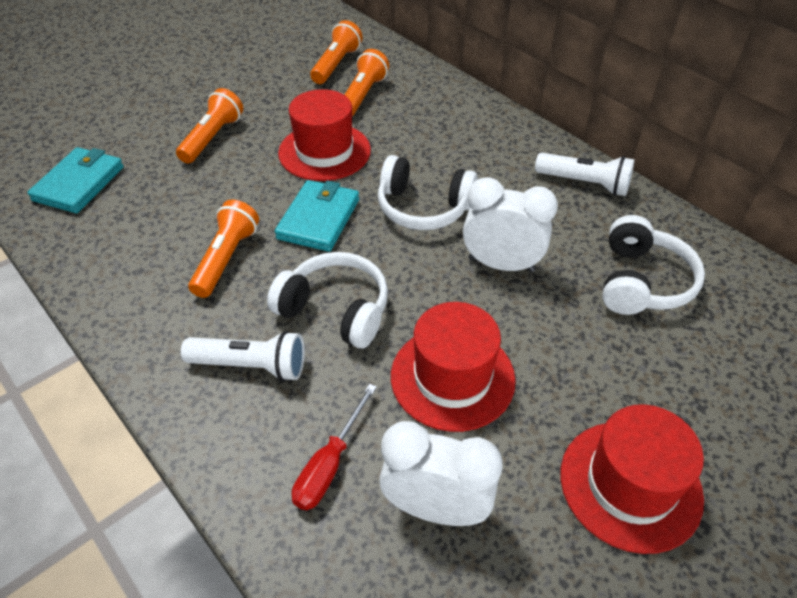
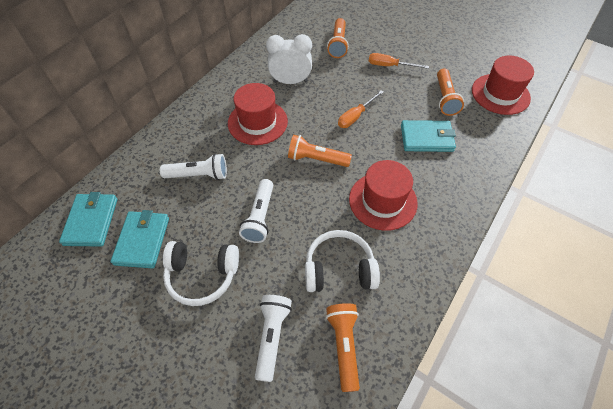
orange screwdriver: none = 0 -> [338,90,384,128] [369,53,429,69] = 2
red screwdriver: [292,384,377,510] = 1 -> none = 0
turquoise wallet: [27,147,124,213] [275,180,359,252] = 2 -> [59,192,117,247] [111,210,169,269] [401,120,456,152] = 3
white clock: [379,421,503,526] [463,177,558,272] = 2 -> [266,34,312,84] = 1
white flashlight: [181,331,305,381] [535,153,635,196] = 2 -> [160,154,227,180] [239,179,273,243] [255,295,292,382] = 3
white headphones: [267,252,388,348] [378,155,478,230] [602,215,705,315] = 3 -> [163,241,239,306] [305,230,380,292] = 2

